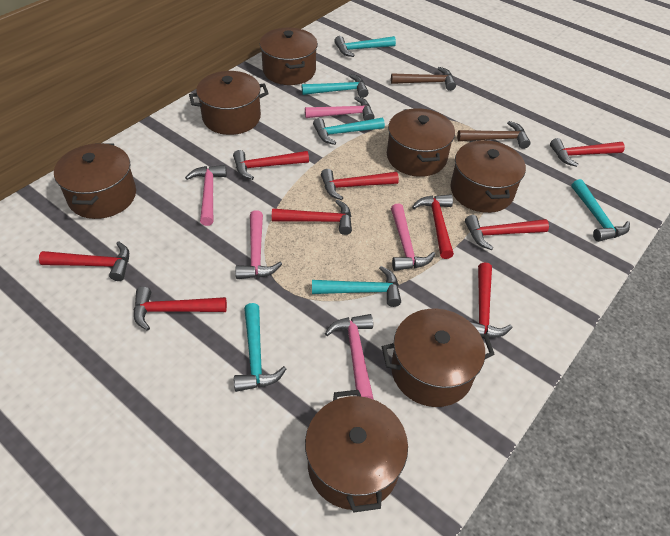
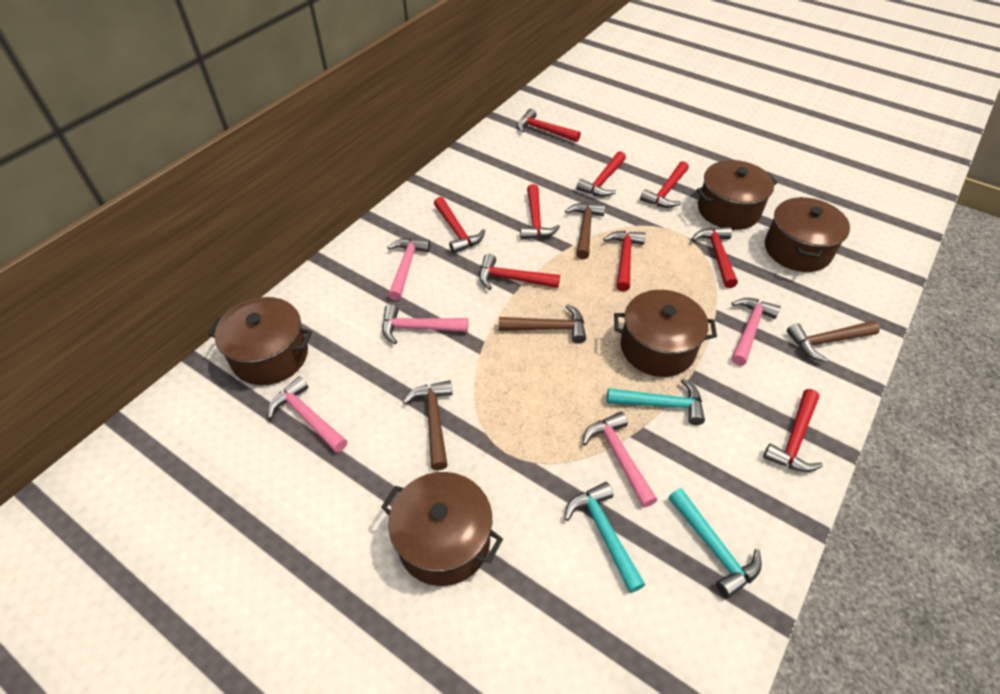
brown hammer: [391,67,456,91] [457,121,531,149] = 2 -> [403,380,452,470] [499,304,586,344] [565,203,605,259] [787,321,880,362] = 4
brown pot: [54,143,136,219] [189,71,269,135] [260,28,318,85] [305,390,408,513] [382,309,495,407] [387,108,455,177] [450,140,526,213] = 7 -> [208,297,312,385] [381,472,503,586] [614,290,717,377] [696,160,778,230] [765,197,850,272] = 5
turquoise hammer: [234,303,286,392] [302,74,369,98] [312,266,401,307] [313,118,385,145] [334,36,396,57] [572,179,630,242] = 6 -> [564,482,645,593] [607,379,705,425] [668,488,762,599] = 3

